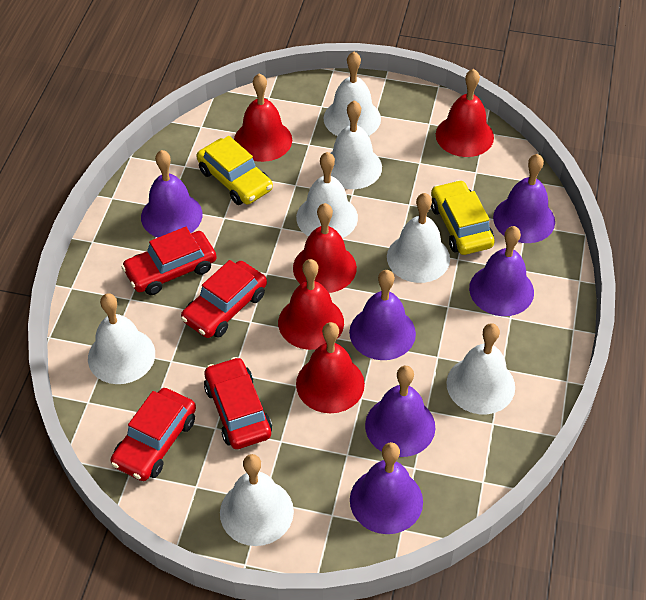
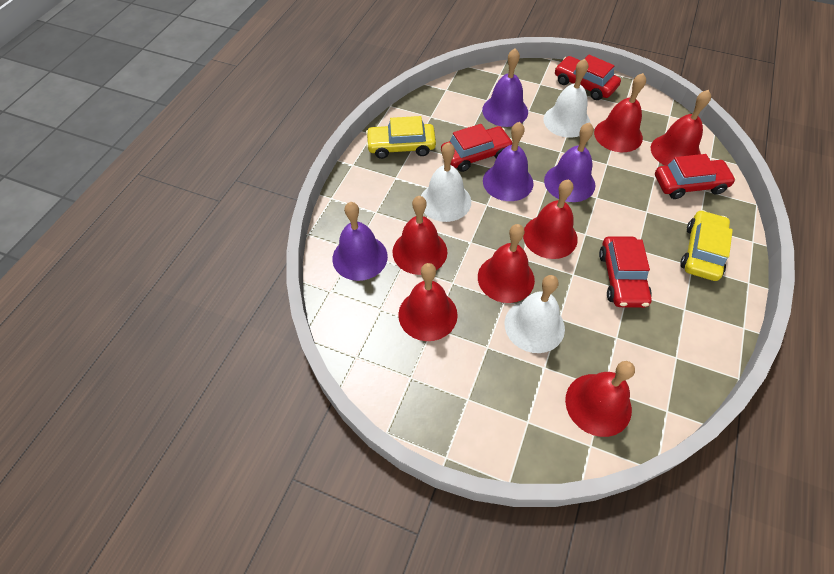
purple bell: [141,150,203,237] [349,270,416,360] [350,442,423,534] [365,366,435,457] [469,226,534,316] [493,154,555,243] = 6 -> [332,202,388,281] [482,49,528,127] [483,122,534,201] [544,122,595,202] = 4
red bell: [234,73,292,162] [278,259,344,350] [293,203,357,293] [296,322,365,413] [436,69,494,157] = 5 -> [393,196,447,275] [398,263,458,341] [478,224,535,303] [523,179,578,259] [565,361,635,437] [594,73,646,152] [651,90,711,166] = 7
white bell: [88,293,155,384] [220,454,294,546] [296,152,358,238] [324,52,381,136] [331,101,382,189] [387,193,450,283] [447,323,515,414] = 7 -> [421,142,471,222] [505,275,565,353] [543,59,591,138] = 3

